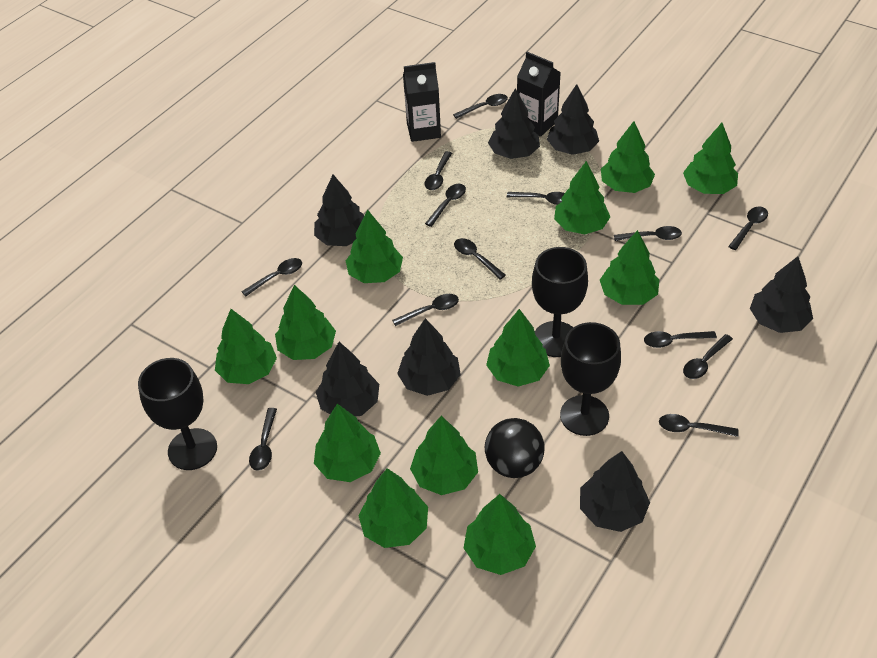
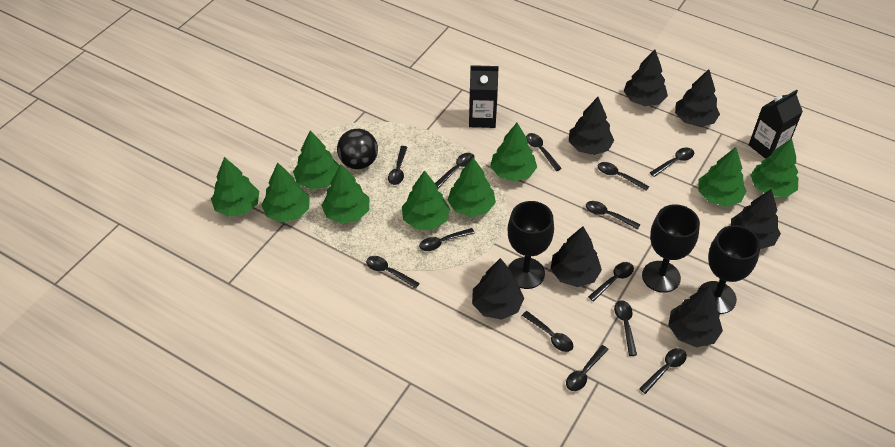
green tree: [215,309,277,384] [275,285,336,360] [314,404,381,482] [346,210,403,283] [358,468,428,548] [410,416,478,495] [464,494,536,575] [486,309,550,386] [554,161,610,234] [600,230,659,305] [601,121,655,193] [683,123,738,194] = 12 -> [211,157,259,217] [261,162,310,222] [293,130,340,189] [321,164,369,224] [402,170,450,230] [447,158,496,217] [490,123,537,181] [698,147,746,207] [750,138,798,197] = 9

